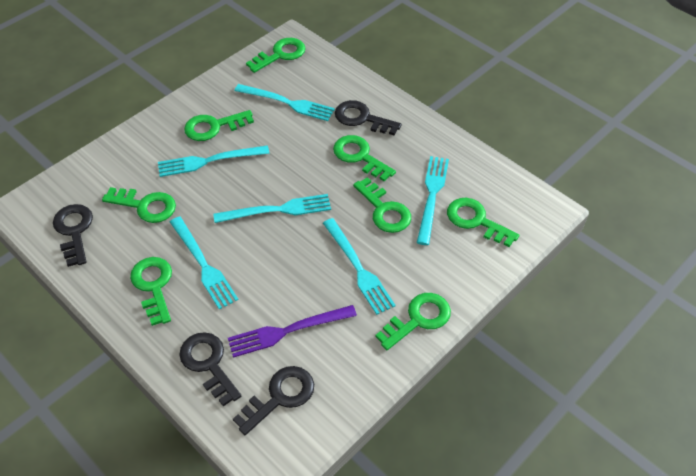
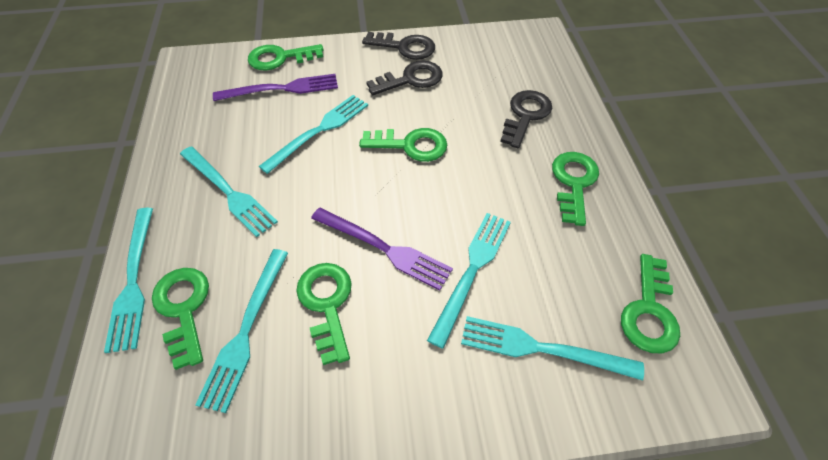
black key: [53,204,93,267] [179,332,241,406] [233,366,314,435] [335,100,402,135] = 4 -> [362,32,435,60] [366,60,443,95] [500,90,552,148] = 3
green key: [102,187,176,223] [130,257,172,326] [184,110,254,141] [246,38,306,73] [333,135,396,181] [353,177,411,233] [375,293,451,350] [447,198,519,247] = 8 -> [152,268,209,370] [248,44,324,70] [296,263,352,365] [359,128,447,162] [552,152,599,226] [621,254,680,354] = 6
purple fork: [228,305,357,358] = 1 -> [213,74,338,101] [311,208,453,291] = 2

